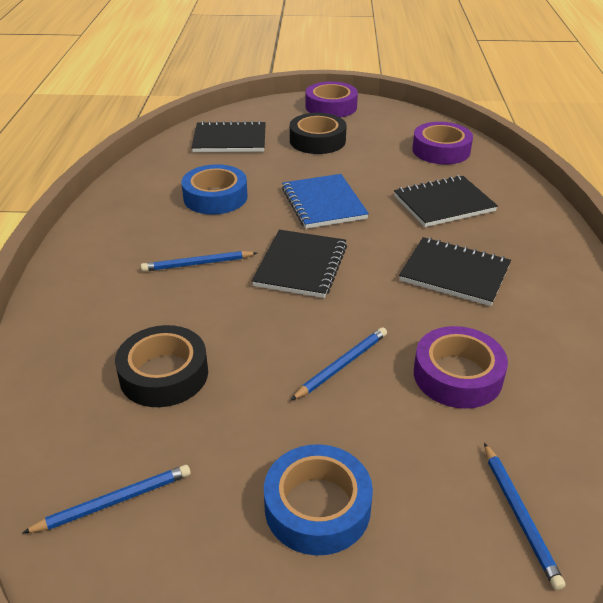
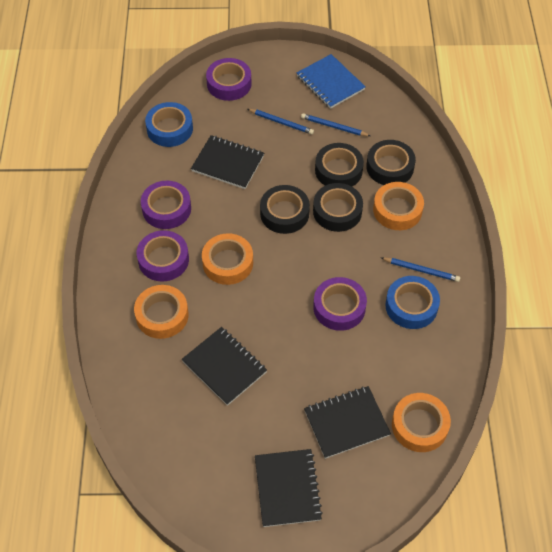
black tape: [115,325,208,407] [290,113,346,154] = 2 -> [260,185,310,234] [313,183,363,232] [315,143,364,187] [366,140,416,185] = 4
blue pencil: [22,465,191,533] [141,251,257,272] [291,327,387,400] [484,443,565,590] = 4 -> [248,109,314,134] [301,113,370,136] [382,257,460,282] = 3
orange tape: none = 0 -> [134,285,189,339] [202,233,253,285] [373,182,424,230] [392,393,451,452] = 4
purple tape: [306,81,358,117] [412,122,473,165] [414,326,508,409] = 3 -> [137,230,189,282] [141,181,191,229] [206,58,252,101] [313,277,367,331] = 4

